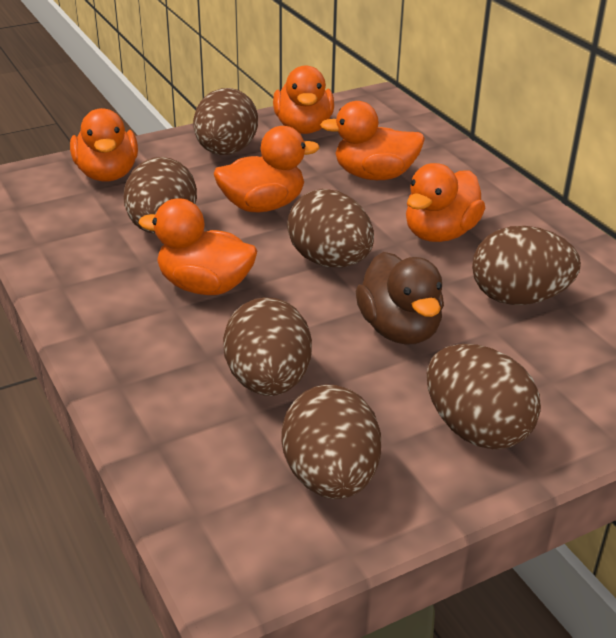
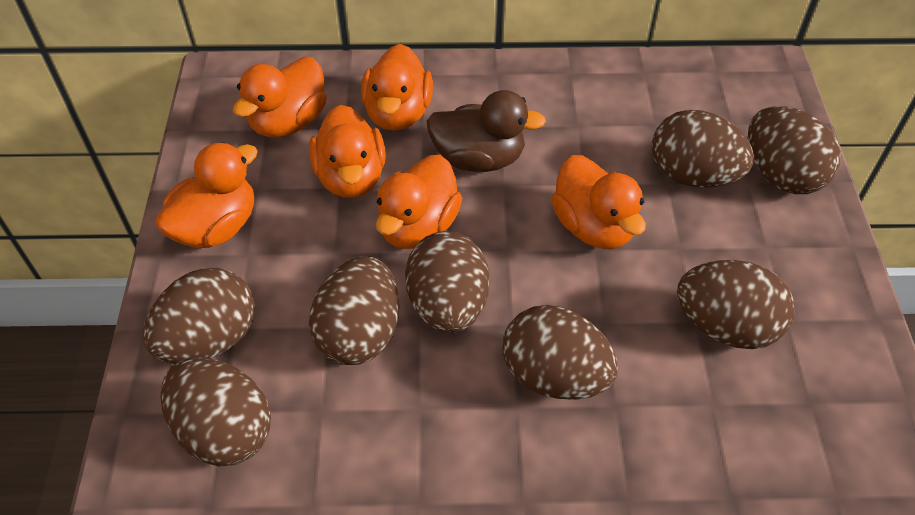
brown egg: [124,157,197,234] [193,88,258,155] [223,297,312,396] [281,385,381,499] [287,189,374,267] [427,344,541,450] [472,226,581,305] = 7 -> [143,268,255,364] [160,357,271,466] [309,256,400,365] [405,231,490,333] [502,305,618,400] [652,110,754,188] [677,260,795,349] [748,106,841,194] = 8

